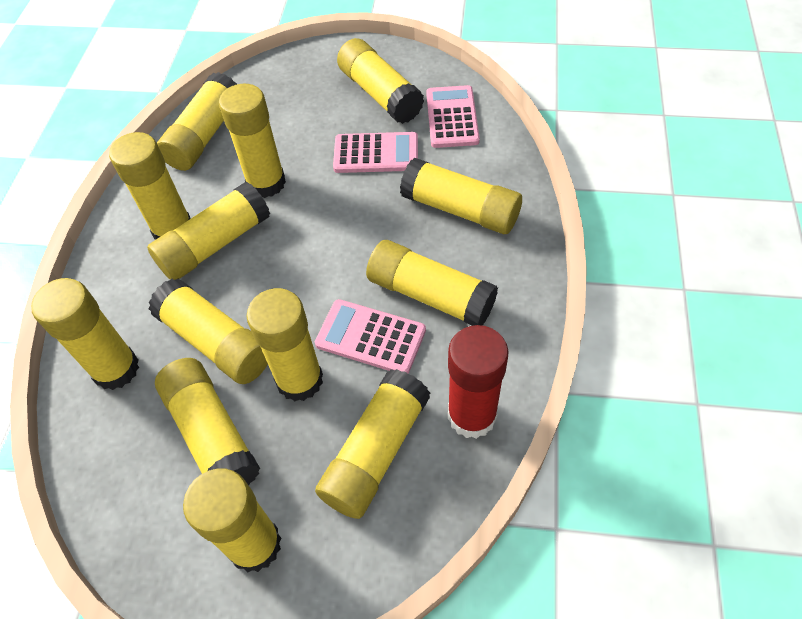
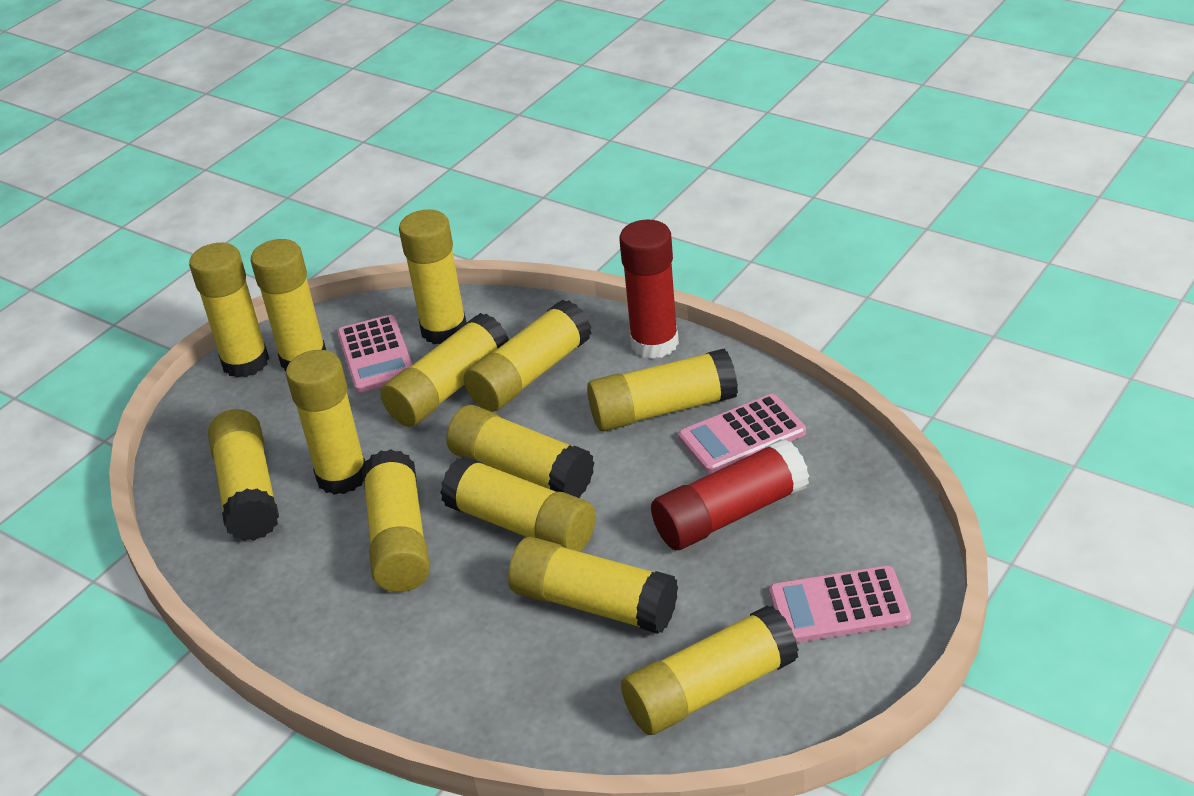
red glue stick: [448,325,509,439] = 1 -> [619,220,679,359] [651,439,809,550] = 2

